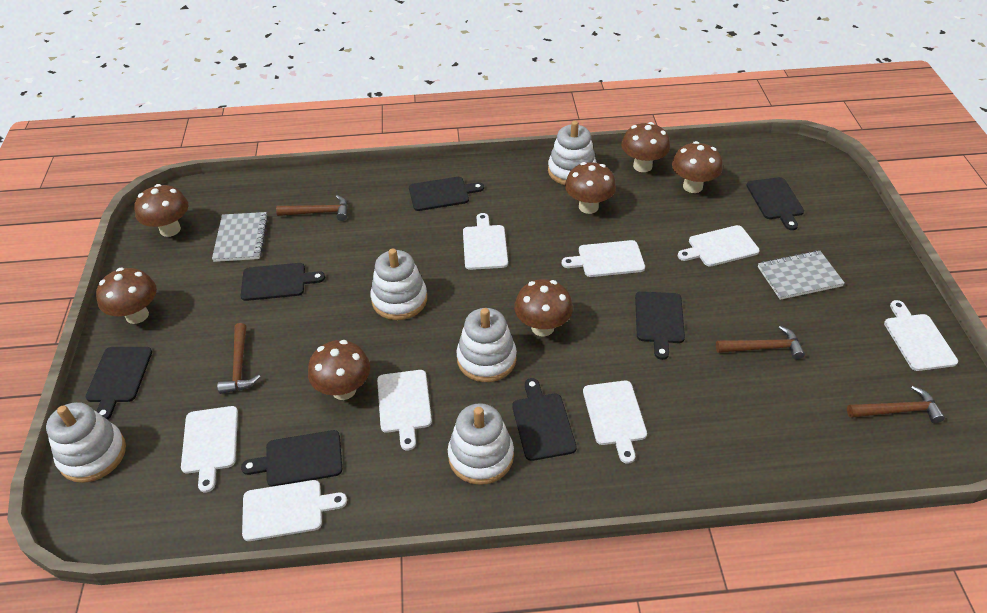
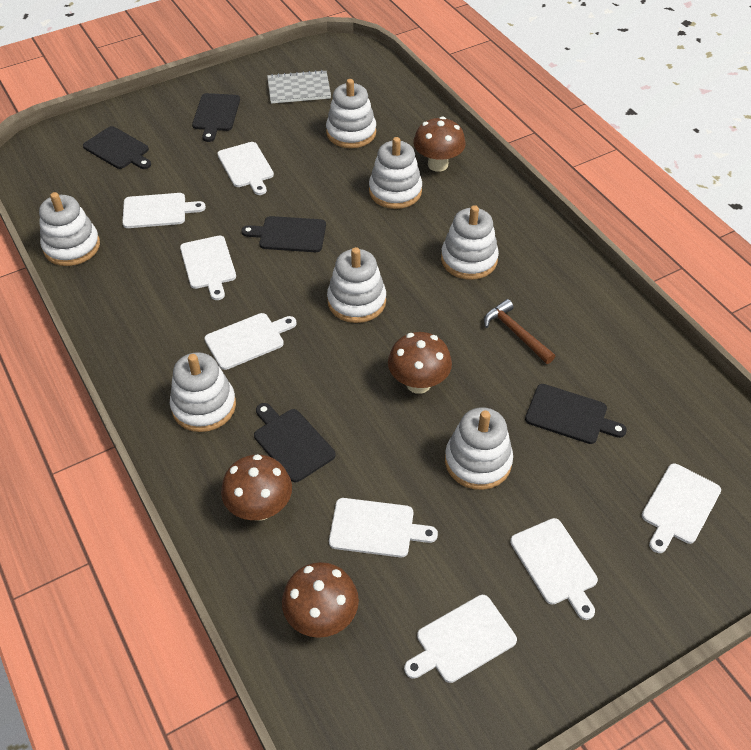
black cutting board: [86,347,152,420] [241,263,325,301] [241,430,342,487] [409,177,484,211] [512,378,577,461] [635,291,685,360] [746,177,804,230] = 7 -> [83,126,151,169] [192,93,240,142] [241,216,326,252] [254,403,336,482] [525,384,627,444] = 5
brown hammer: [217,323,261,394] [276,195,348,221] [716,326,805,360] [847,386,945,423] = 4 -> [484,299,555,364] = 1
brown mushroom: [96,268,157,324] [134,184,188,237] [308,340,370,400] [514,279,573,337] [565,162,616,214] [621,122,670,172] [672,141,723,193] = 7 -> [221,454,292,521] [282,562,359,638] [388,332,452,394] [413,117,466,172] = 4
grey notebook: [212,212,268,262] [758,250,845,300] = 2 -> [267,70,331,104] = 1
white stacking toy: [46,402,126,483] [370,248,427,320] [448,403,514,485] [456,308,517,382] [548,121,597,185] = 5 -> [39,192,100,266] [170,352,236,432] [326,79,376,148] [327,247,386,323] [369,137,422,209] [441,205,499,280] [445,407,513,490] = 7

